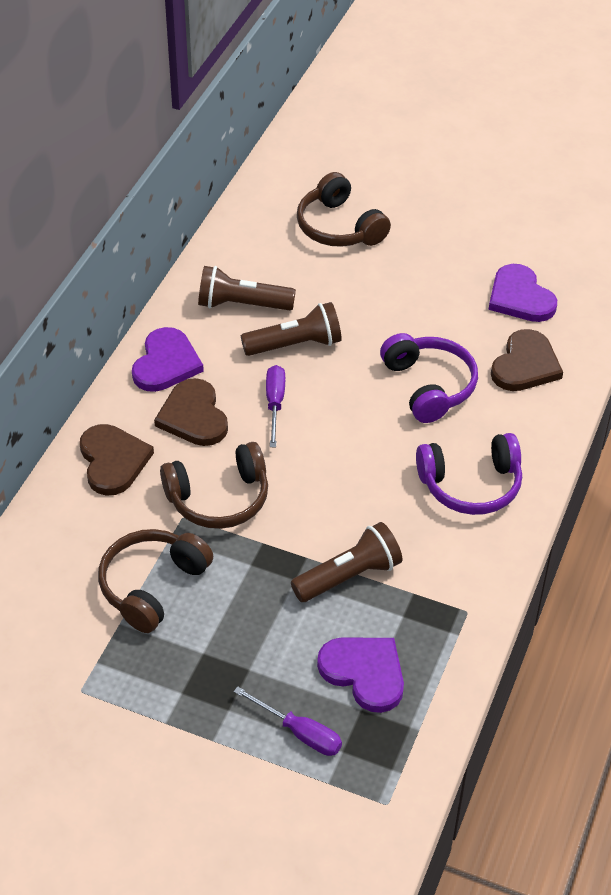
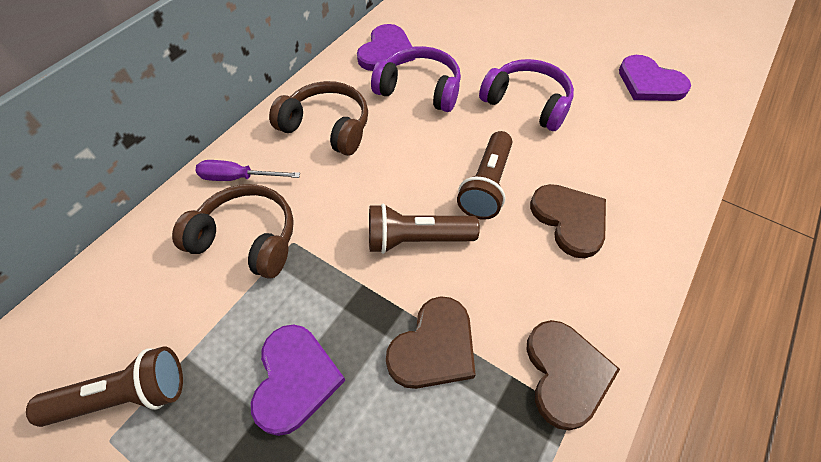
brown headphones: [98,529,213,633] [160,442,268,529] [297,172,391,247] = 3 -> [172,184,294,279] [269,81,368,156] = 2
purple screwdriver: [234,686,342,756] [266,365,285,447] = 2 -> [196,160,300,181] = 1

